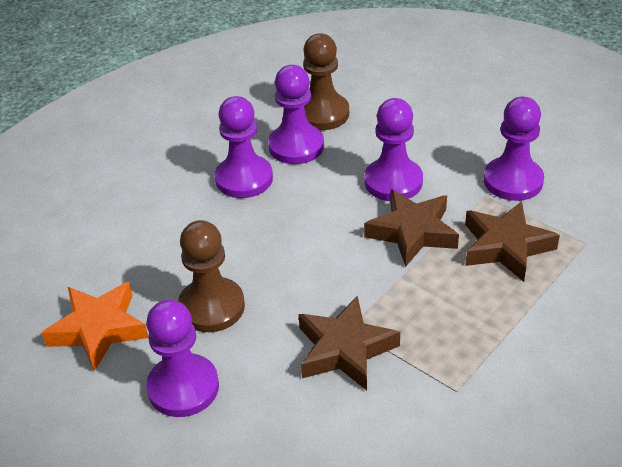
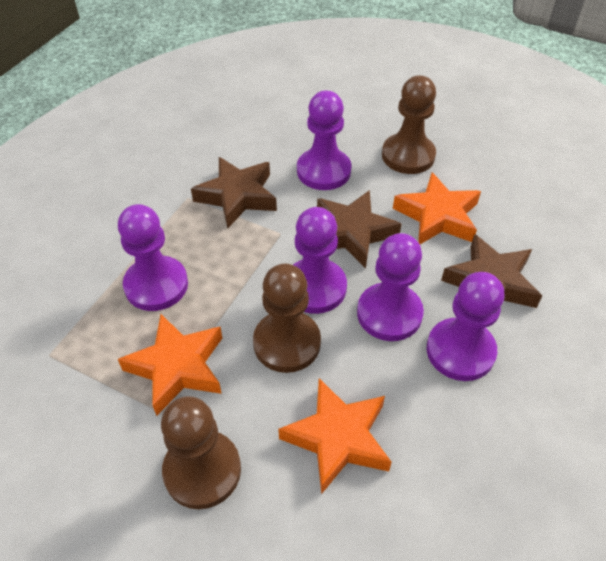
brown pawn: [178,220,245,332] [303,33,349,130] = 2 -> [161,396,241,509] [253,264,321,373] [382,75,436,174] = 3
orange star: [41,282,148,371] = 1 -> [118,314,222,416] [278,378,392,494] [393,172,481,244] = 3

